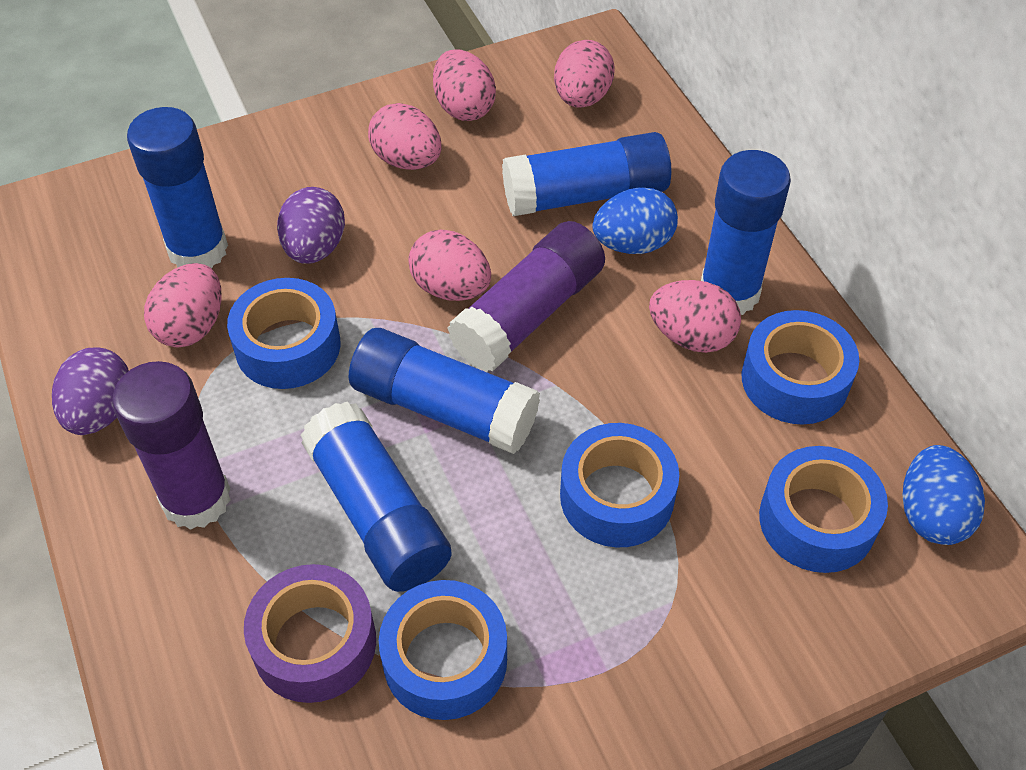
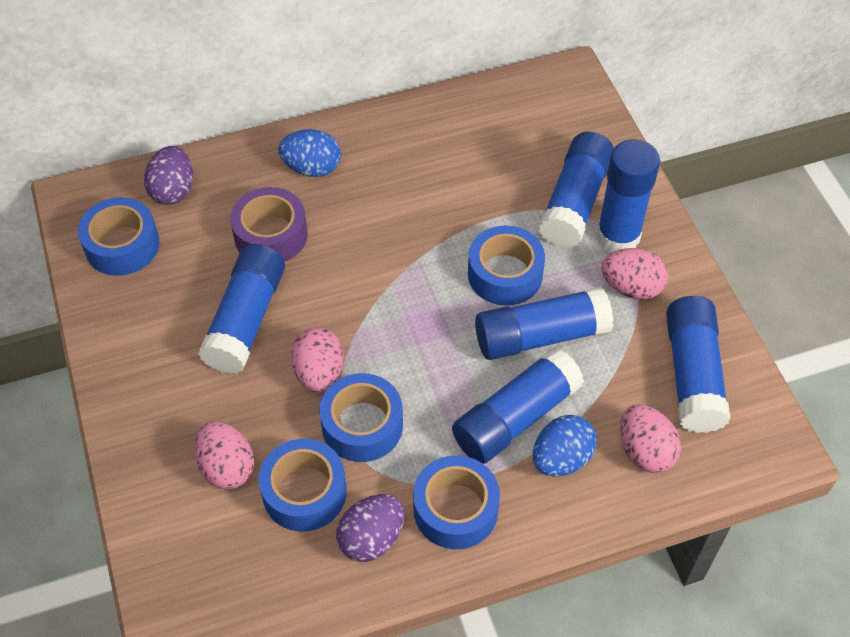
blue glue stick: [127,107,228,268] [301,402,452,592] [349,328,540,454] [502,132,671,216] [701,150,791,315] = 5 -> [198,244,285,374] [452,347,584,464] [475,286,613,360] [539,132,614,248] [596,139,660,252] [666,296,731,433] = 6
pink egg: [144,263,222,348] [368,103,442,170] [408,230,491,301] [433,49,496,121] [554,40,615,108] [649,280,741,353] = 6 -> [194,421,254,490] [291,327,344,392] [601,248,668,300] [620,405,681,473] = 4
purple glue stick: [112,361,231,530] [447,221,605,372] = 2 -> none = 0

